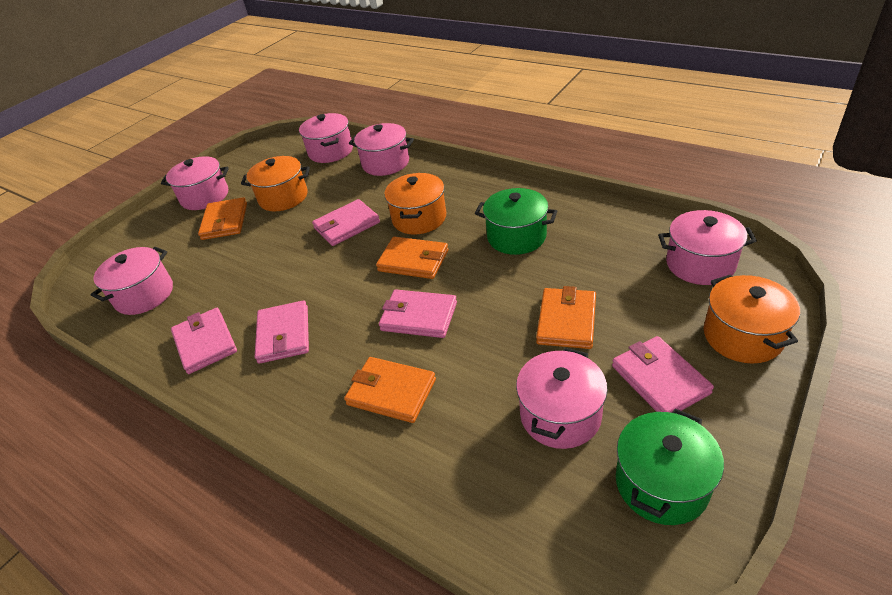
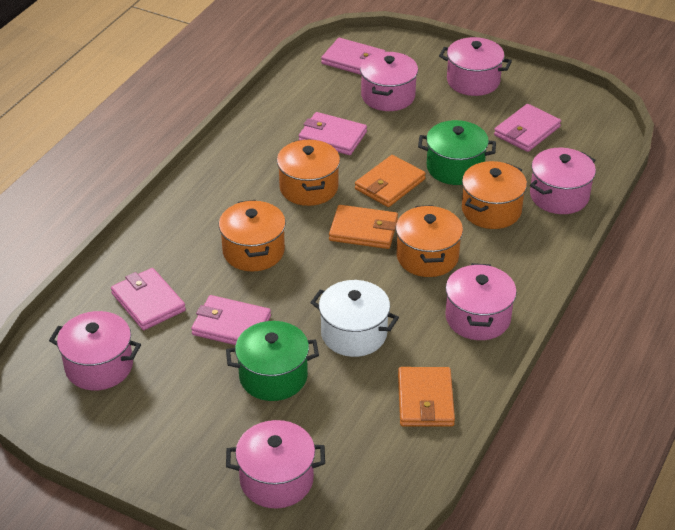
orange pot: [241,156,310,211] [384,173,446,235] [704,274,800,363] = 3 -> [219,200,286,271] [277,139,340,206] [396,205,463,277] [462,161,527,229] = 4
orange wallet: [198,197,247,240] [344,357,436,423] [376,237,448,279] [536,286,596,349] = 4 -> [329,205,398,249] [355,155,426,207] [398,367,455,427] = 3
white pot: none = 0 -> [310,280,399,357] = 1

